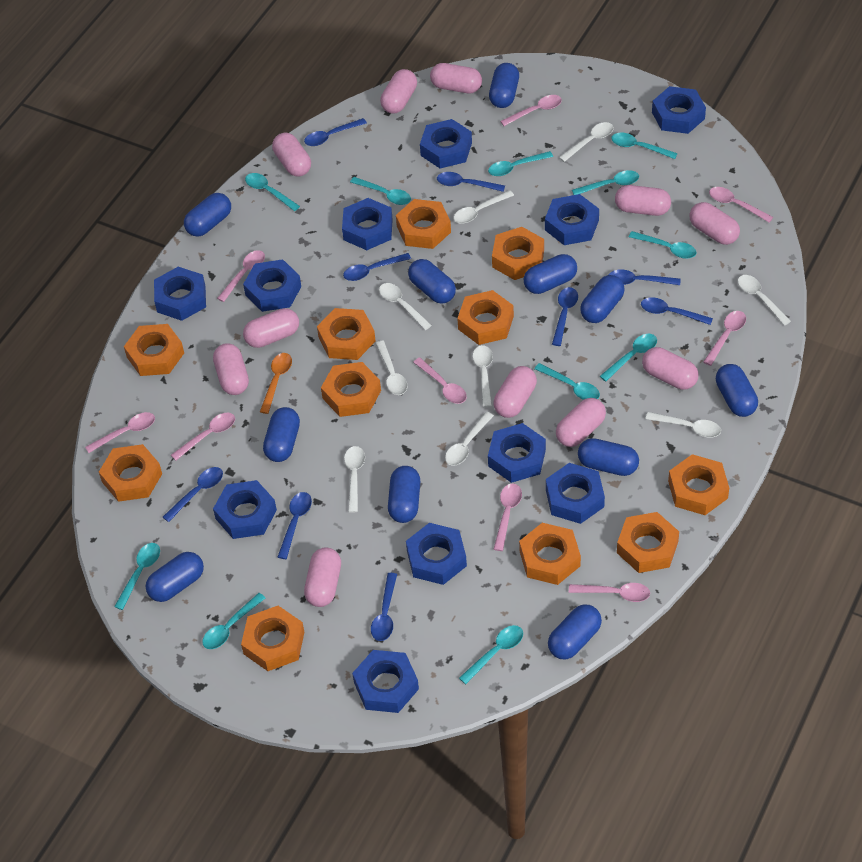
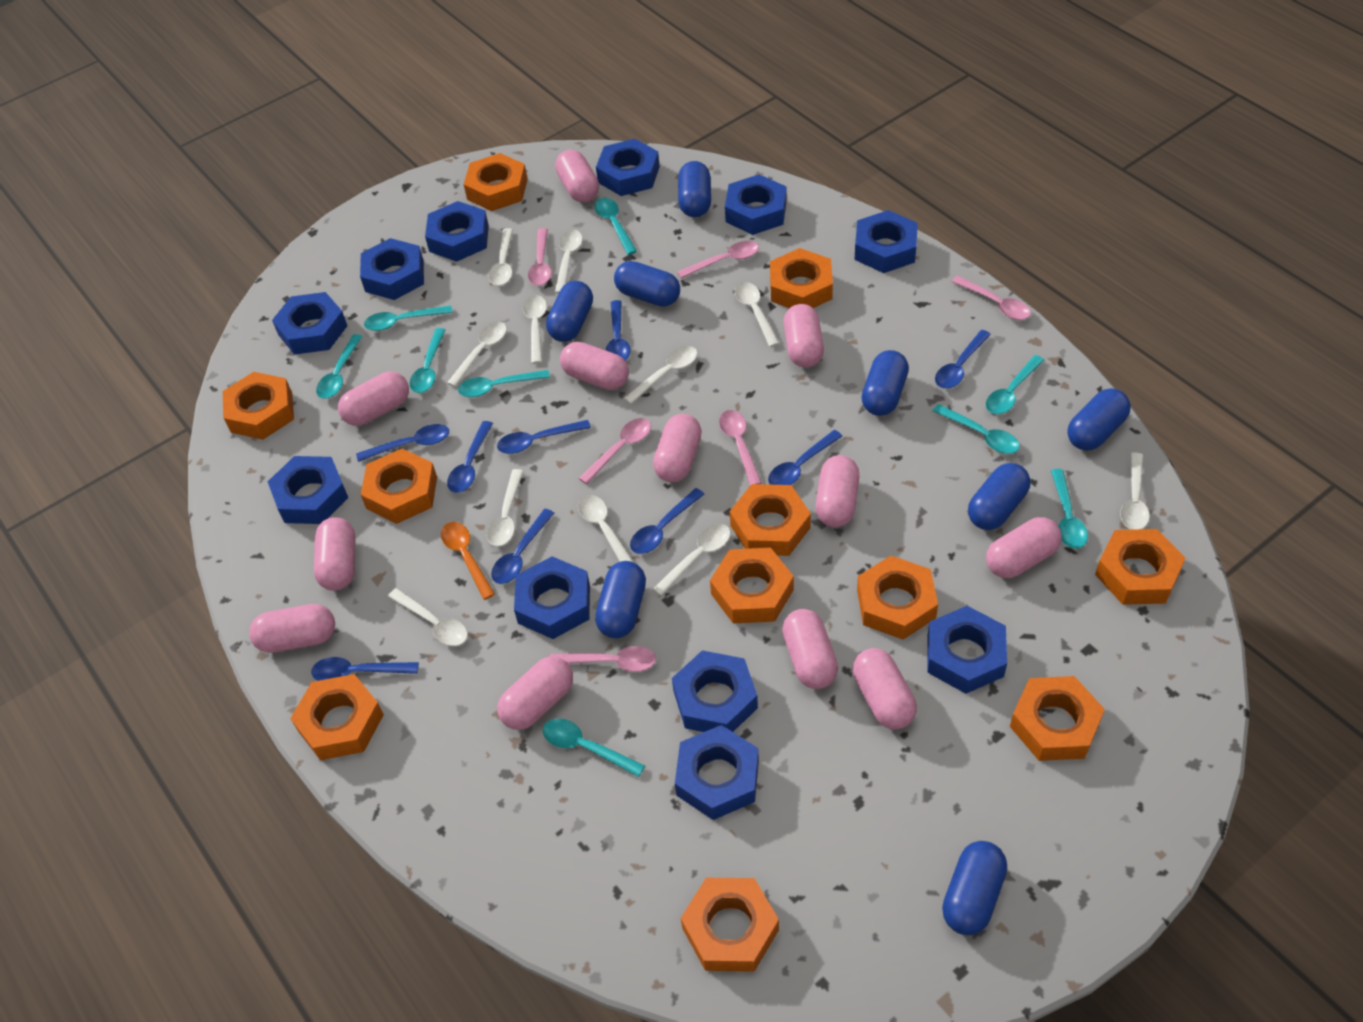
blue capsule: [145,552,204,602] [184,193,231,237] [263,407,300,462] [388,466,420,523] [408,259,456,304] [489,63,519,108] [524,254,577,294] [548,604,602,659] [578,438,639,476] [580,275,625,323] [716,364,758,417] = 11 -> [546,281,593,342] [595,561,646,638] [614,261,680,307] [678,161,711,217] [861,350,909,416] [942,841,1007,935] [968,463,1030,530] [1067,388,1131,451] = 8
pink capsule: [213,343,249,395] [243,308,299,348] [272,133,311,177] [304,547,341,607] [380,69,417,114] [430,63,482,93] [494,366,537,418] [556,398,606,447] [615,185,671,216] [642,347,699,390] [689,202,740,245] = 11 -> [249,604,335,653] [314,517,355,591] [338,371,409,426] [497,657,573,730] [555,150,599,203] [560,342,629,390] [653,414,702,482] [782,609,838,689] [783,304,824,368] [815,455,859,527] [852,648,917,730] [986,517,1062,578] = 12
pink spoon: [85,412,155,453] [171,413,235,461] [217,250,265,302] [413,357,467,404] [494,484,522,551] [500,95,562,126] [569,583,650,602] [703,311,746,366] [709,187,773,223] = 9 -> [528,228,552,286] [550,646,656,672] [579,418,651,484] [677,241,759,279] [719,410,762,485] [951,275,1031,320] = 6
turquoise spoon: [114,543,160,610] [202,593,265,649] [245,173,300,211] [350,177,411,205] [459,625,523,684] [488,151,553,176] [535,363,600,400] [572,170,639,195] [600,334,657,382] [611,133,678,159] [629,231,697,259] = 11 -> [316,334,363,399] [364,306,452,331] [410,328,446,393] [458,370,550,397] [543,718,645,777] [594,198,637,255] [932,404,1020,454] [986,355,1044,414] [1051,469,1088,549] = 9
white spoon: [344,446,365,513] [375,341,408,395] [379,283,432,330] [445,412,494,466] [453,190,514,224] [473,345,493,407] [559,122,614,162] [645,412,721,438] [738,275,791,326] = 9 -> [388,588,468,646] [447,321,507,387] [487,469,524,546] [489,228,513,286] [523,295,547,364] [555,230,583,294] [578,495,633,562] [624,346,697,404] [653,524,731,596] [735,282,780,347] [1120,453,1150,530] = 11

